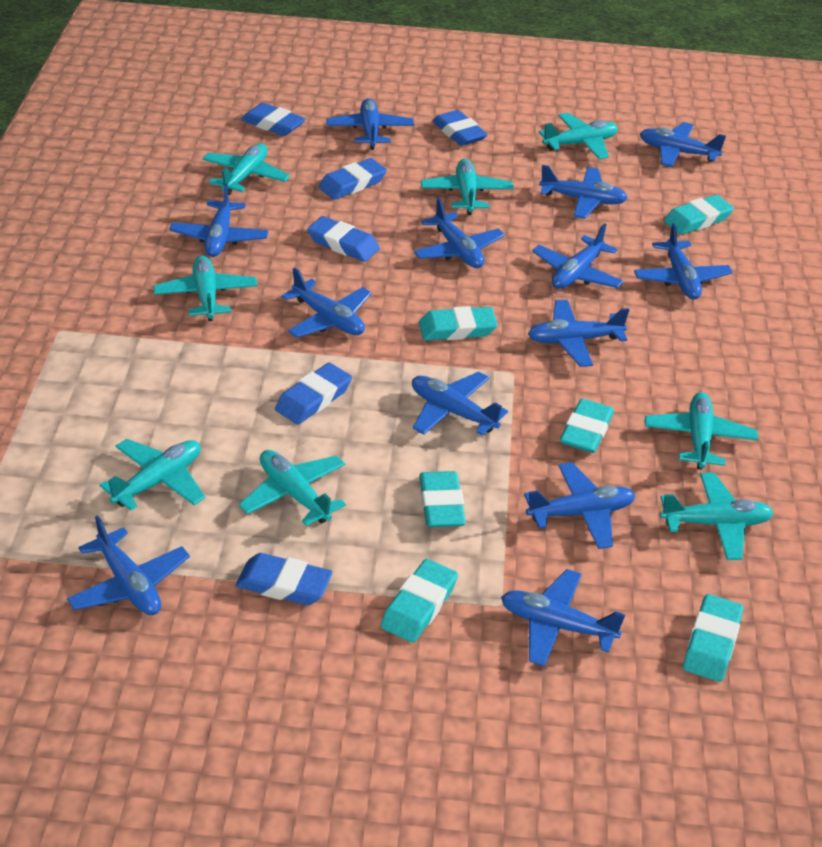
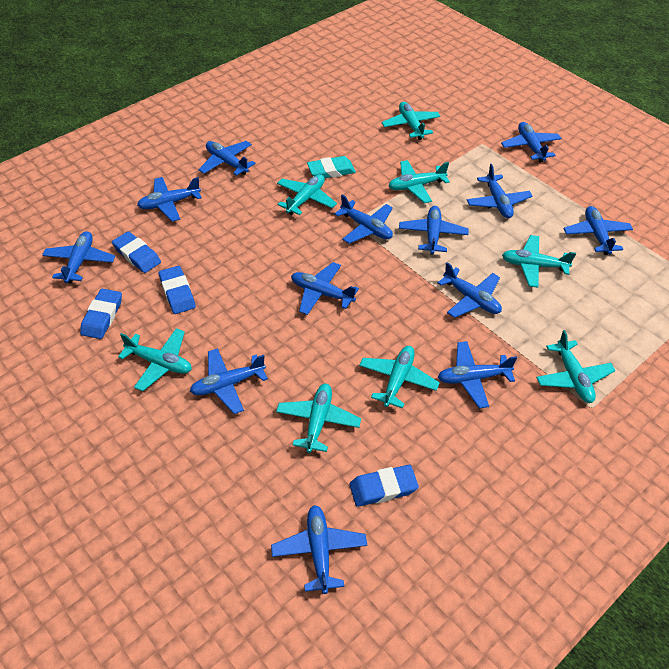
blue eraser: [235,553,333,605] [241,103,306,136] [275,363,352,424] [307,216,380,262] [319,158,387,200] [432,110,488,146] = 6 -> [80,289,122,339] [112,231,161,273] [159,266,196,314] [349,465,419,507] = 4
turquoise eraser: [381,559,458,643] [419,306,498,341] [419,471,466,527] [560,399,614,453] [664,195,734,235] [683,594,743,682] = 6 -> [307,156,356,178] = 1

